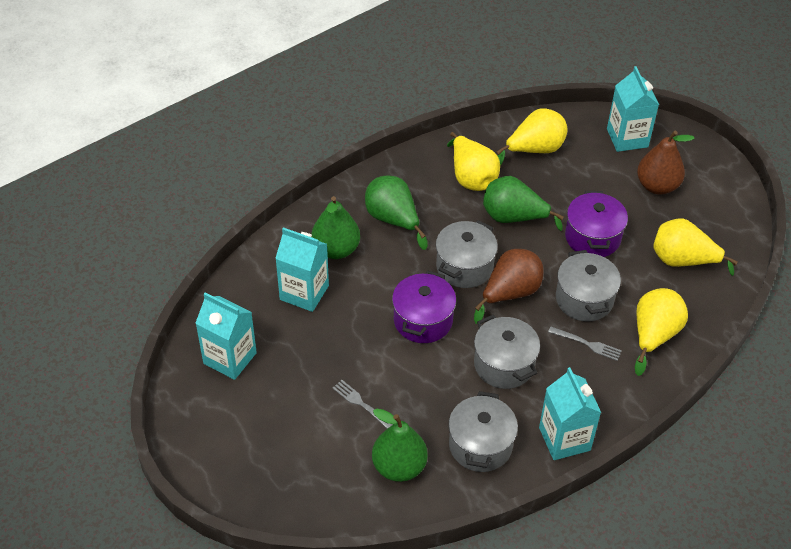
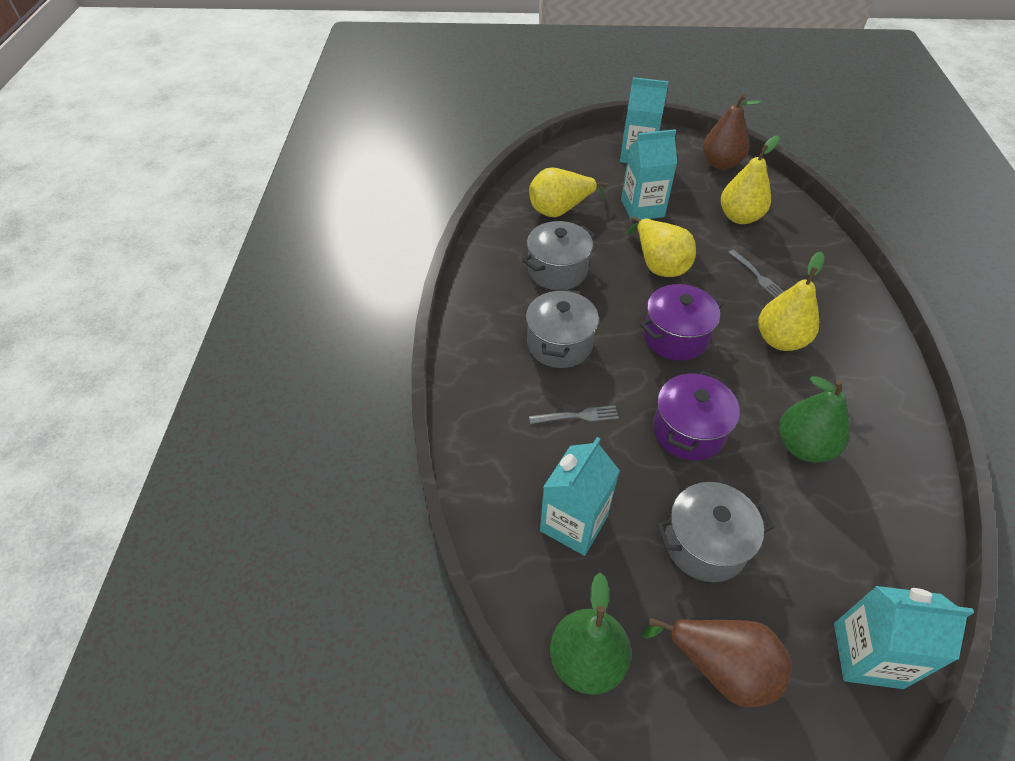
green pear: [311,196,360,259] [365,175,428,250] [372,408,428,482] [483,176,564,231] = 4 -> [550,573,631,695] [779,376,849,462] = 2
grey pot: [436,220,498,288] [448,391,518,472] [474,315,540,389] [556,250,621,322] = 4 -> [522,221,596,290] [526,288,599,368] [657,482,774,582] = 3

